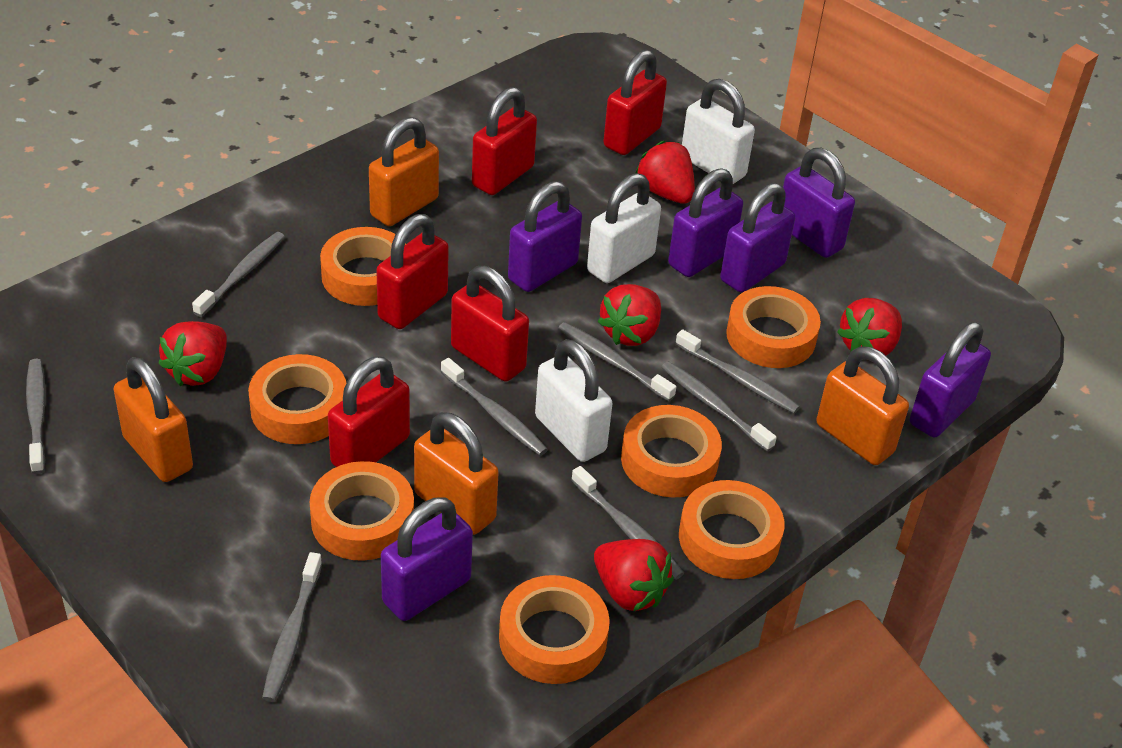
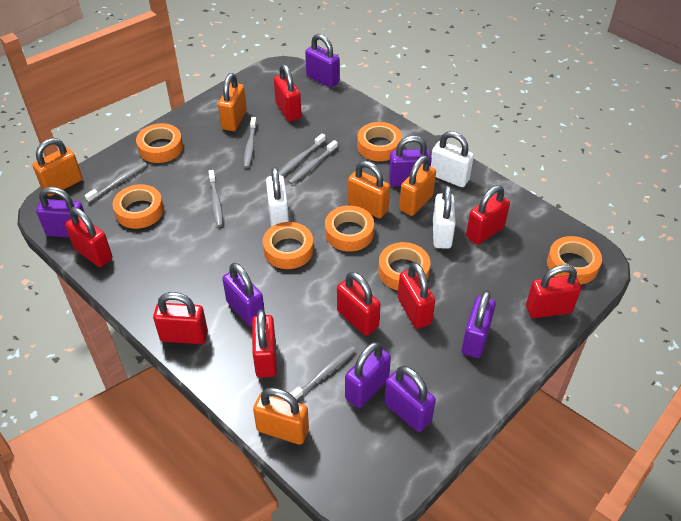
grey toothbrush: [26,359,46,474] [192,232,285,317] [262,552,322,702] [441,358,548,456] [558,322,676,402] [571,466,684,580] [661,361,777,452] [675,329,800,414] = 8 -> [85,162,147,203] [208,170,223,227] [244,117,257,168] [278,134,326,176] [288,140,338,184] [290,346,356,400] = 6
orange padlock: [114,357,193,482] [369,117,439,226] [414,412,499,535] [817,346,909,465] = 4 -> [32,138,83,196] [218,73,247,131] [253,387,309,445] [348,161,390,218] [399,155,436,216] = 5
purple padlock: [381,497,473,621] [508,181,582,292] [668,168,743,277] [720,183,795,293] [783,148,855,258] [910,322,991,437] = 6 -> [36,187,85,238] [222,263,264,327] [305,34,340,88] [345,342,391,408] [384,366,436,432] [389,136,432,187] [462,290,496,358] = 7
red padlock: [328,356,410,467] [376,214,449,329] [451,266,529,382] [472,87,537,195] [603,50,667,155] = 5 -> [65,207,112,267] [153,292,208,344] [252,309,277,378] [274,64,301,122] [337,272,381,336] [398,262,435,329] [466,185,510,245] [526,265,581,318] = 8
red strawberry: [158,321,227,386] [594,539,674,611] [598,284,661,346] [635,141,695,204] [837,298,902,356] = 5 -> none = 0

